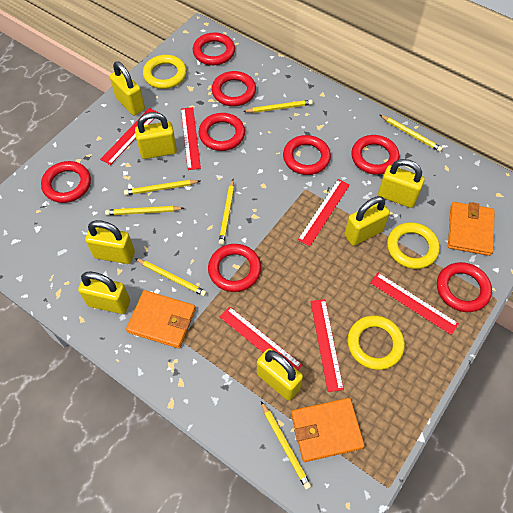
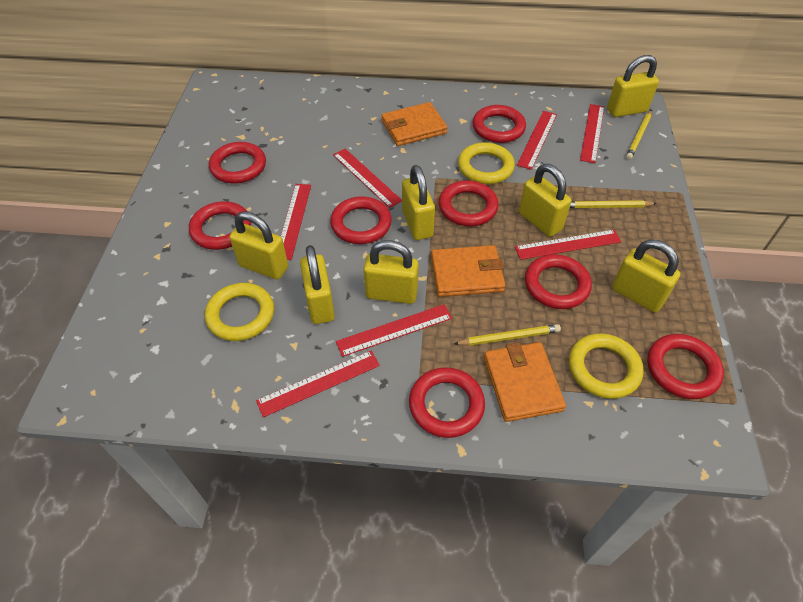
red ruler: [100,108,159,165] [181,107,201,170] [220,306,302,370] [298,179,350,246] [311,299,344,392] [370,273,459,335] = 6 -> [256,351,380,417] [280,184,311,260] [333,149,402,208] [336,304,452,357] [515,230,621,260] [517,111,557,170] [580,104,604,163] = 7
yellow pencil: [105,206,184,215] [124,180,200,195] [135,258,207,296] [219,179,234,245] [243,100,313,113] [261,401,312,490] [380,115,443,152] = 7 -> [454,324,561,346] [570,200,657,208] [626,110,652,160] = 3

